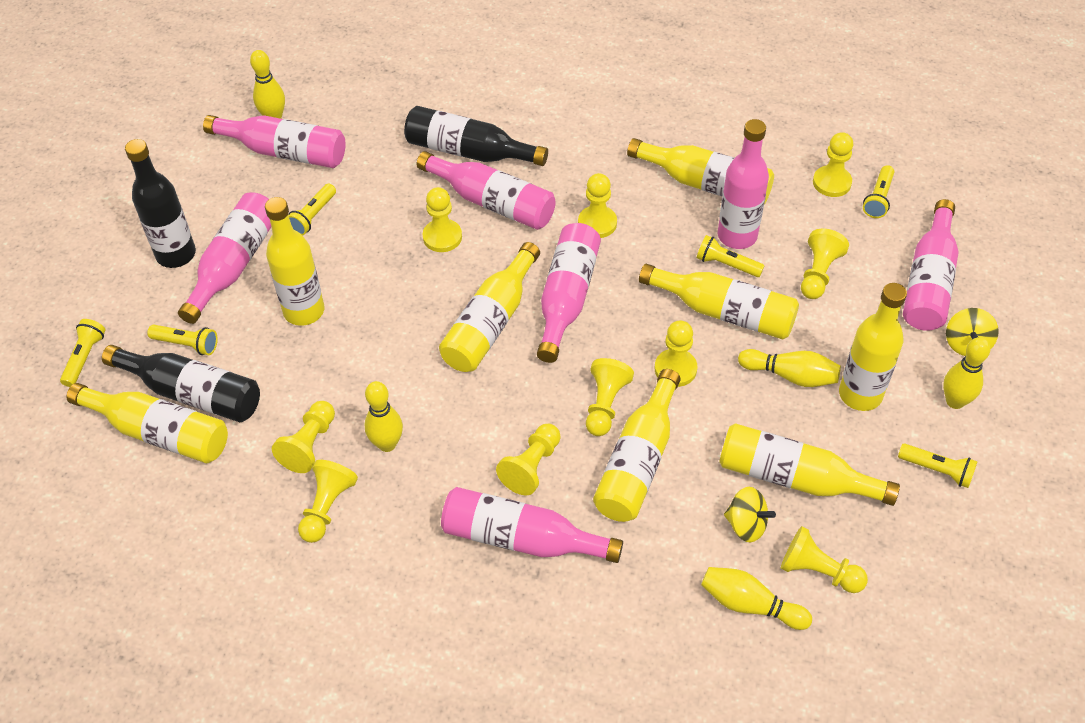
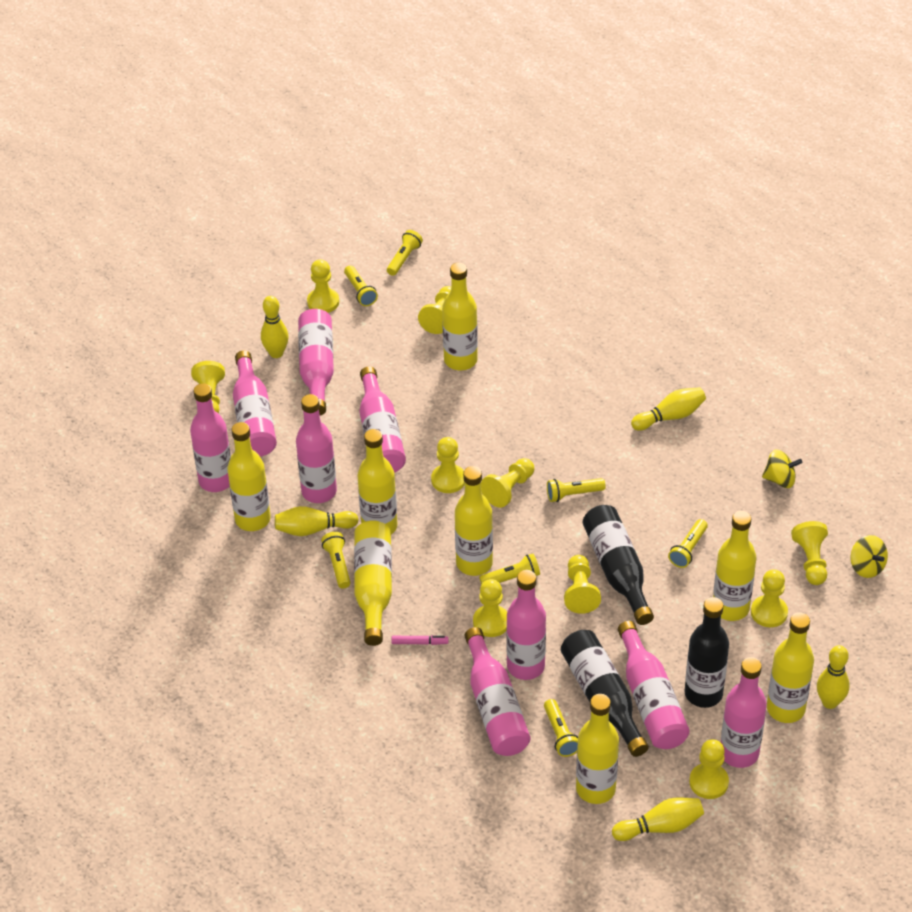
pink bottle: [178,193,271,324] [203,115,346,168] [417,151,556,230] [441,487,623,563] [537,223,601,363] [718,119,769,249] [903,199,958,331] = 7 -> [190,383,231,492] [233,351,277,456] [296,394,337,503] [298,309,334,415] [359,366,406,473] [465,627,530,756] [506,570,546,680] [618,621,690,749] [721,657,767,768] = 9
pink marker: none = 0 -> [392,635,449,645] = 1
yellow flashlight: [60,319,106,387] [147,325,218,355] [289,184,336,235] [697,235,764,277] [863,165,894,218] [898,444,978,488] = 6 -> [321,532,351,588] [344,265,378,306] [387,230,423,276] [479,554,540,585] [544,699,578,757] [547,478,606,502] [668,519,708,568] = 7

